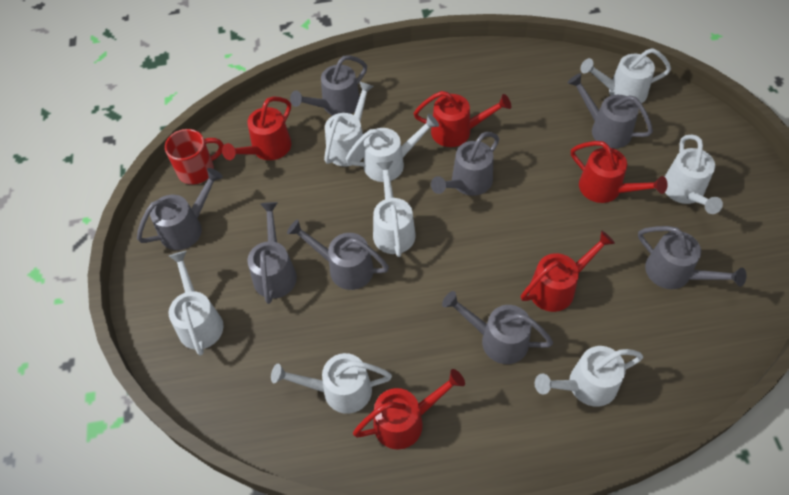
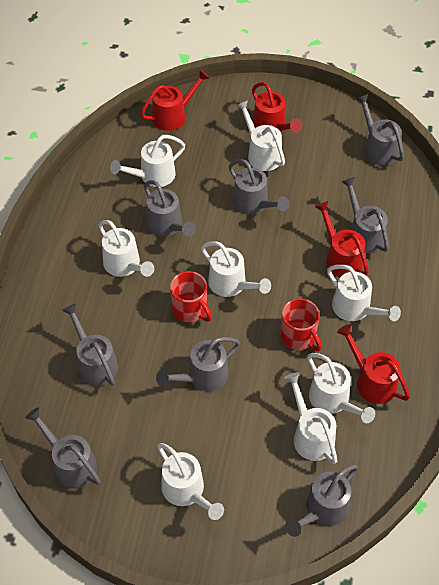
red mug: [165,129,224,185] = 1 -> [170,271,212,323] [280,298,322,351] = 2
red watering can: [222,96,291,160] [353,369,465,449] [414,91,511,147] [521,231,615,312] [571,141,667,203] = 5 -> [140,69,210,131] [252,82,302,133] [315,201,369,277] [337,324,410,404] = 4

